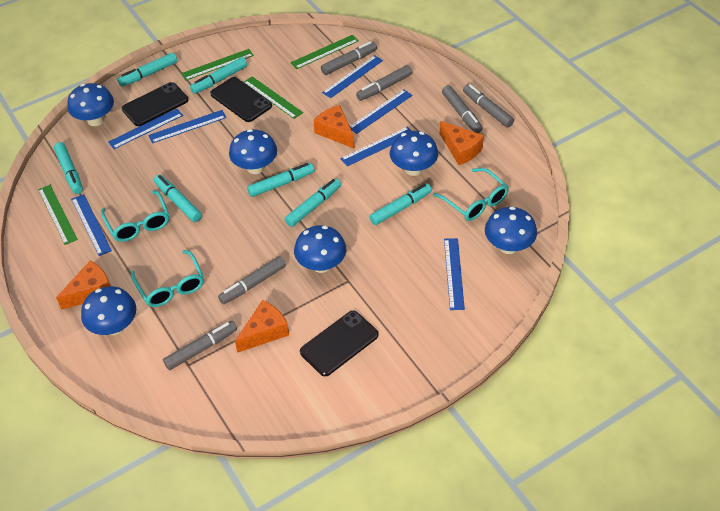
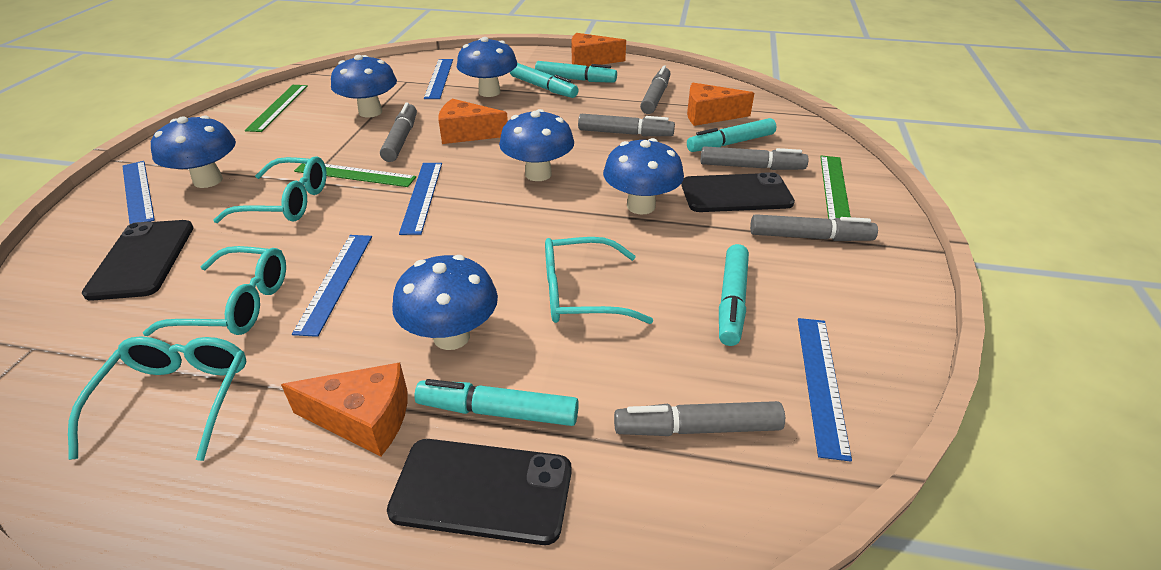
blue ruler: [71,194,112,256] [108,109,183,149] [148,110,226,143] [322,55,383,98] [340,127,411,166] [350,90,413,134] [444,238,465,310] = 7 -> [122,161,155,224] [292,235,372,337] [399,163,442,235] [424,59,453,99] [798,318,852,462] = 5
green ruler: [38,185,78,245] [181,49,254,80] [244,76,303,119] [290,35,358,69] = 4 -> [245,85,308,132] [294,163,416,187] [820,155,851,220] = 3
turquoise glasses: [101,190,169,242] [131,250,204,307] [433,168,509,221] = 3 -> [68,337,246,461] [143,246,286,336] [213,156,327,223] [545,237,653,324] = 4
turquoise marker: [54,142,83,194] [117,53,177,87] [154,175,202,222] [190,57,247,94] [247,163,315,197] [285,178,341,227] [369,183,432,225] = 7 -> [414,379,579,426] [510,63,578,98] [535,61,617,83] [687,118,776,152] [719,244,749,346] = 5

